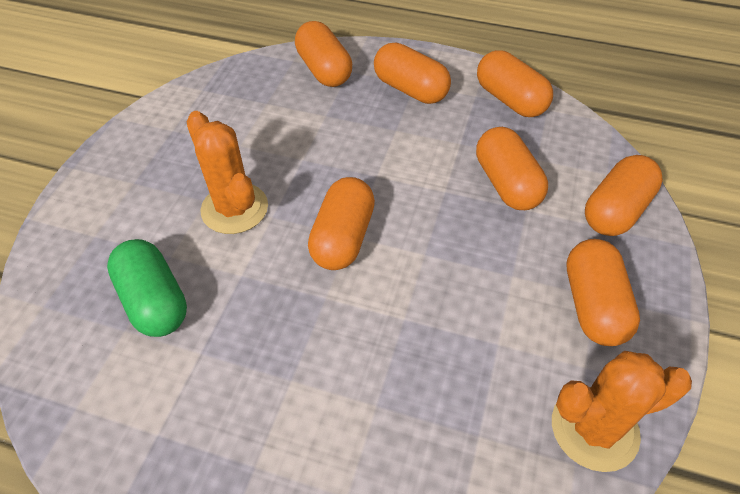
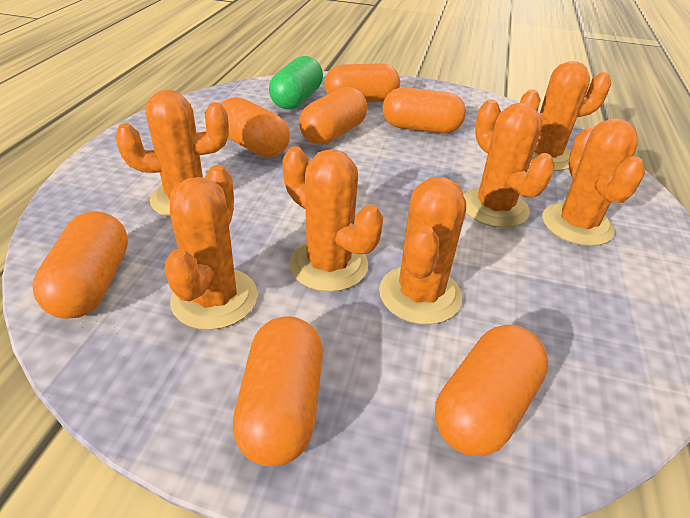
orange cactus: [186,111,268,234] [552,351,692,472] = 2 -> [115,90,229,218] [164,165,258,330] [282,146,383,292] [379,177,466,324] [463,99,555,228] [520,61,611,171] [542,118,645,246] = 7

